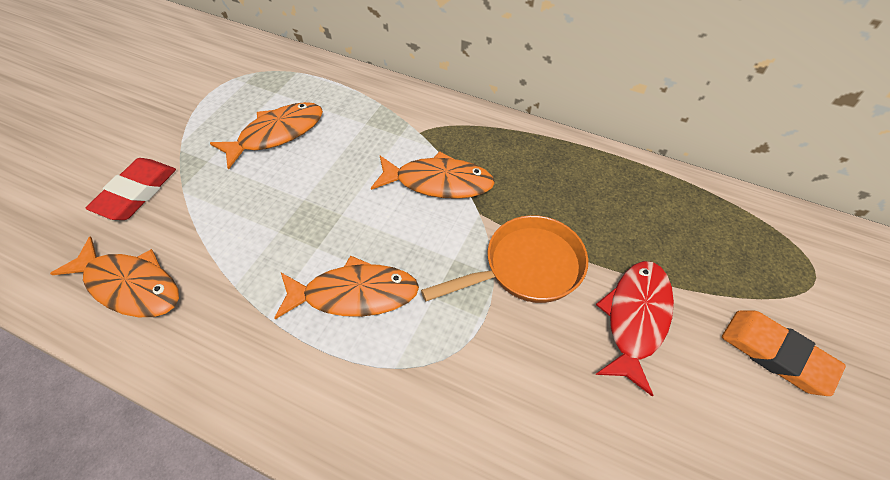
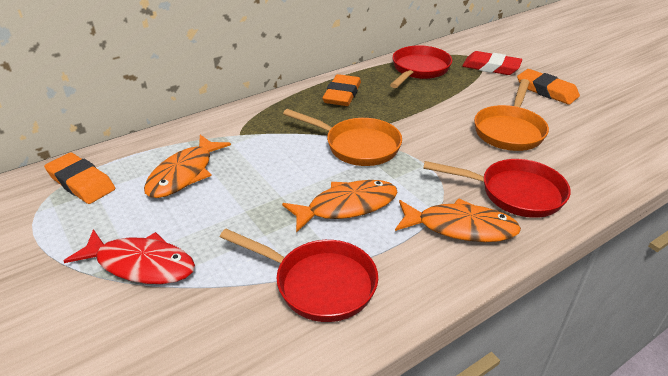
orange eraser: [722,310,846,396] = 1 -> [44,152,115,204] [322,74,361,106] [517,69,580,105] = 3
orange fish: [50,237,179,317] [210,102,323,170] [274,255,419,319] [371,151,495,199] = 4 -> [144,135,231,198] [282,180,398,233] [395,198,521,242] = 3
orange pan: [421,215,588,303] = 1 -> [283,109,402,166] [474,79,549,151] = 2
red pan: none = 0 -> [220,229,378,322] [390,45,452,88] [423,159,571,218] = 3

